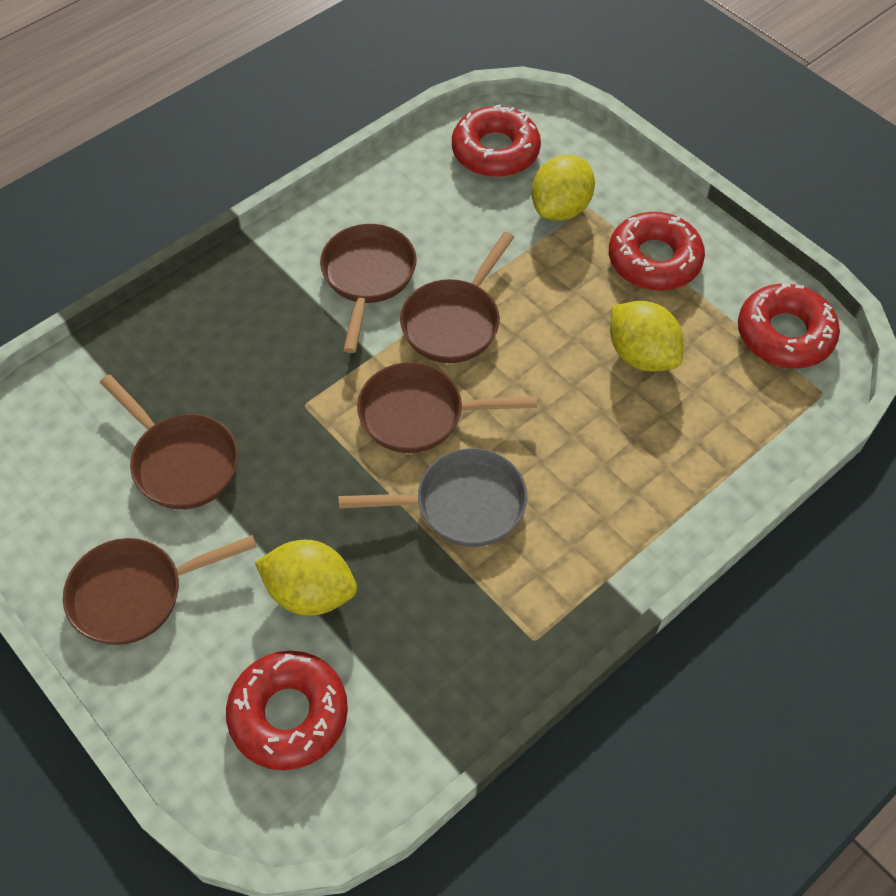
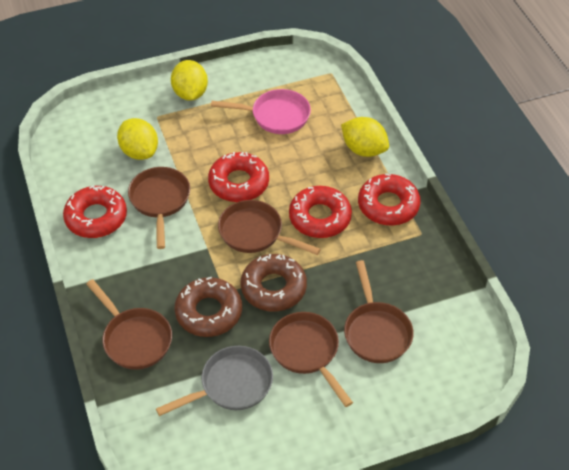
brown donut: none = 0 -> [174,277,242,337] [241,254,307,312] = 2
pink pan: none = 0 -> [211,89,311,134] = 1

